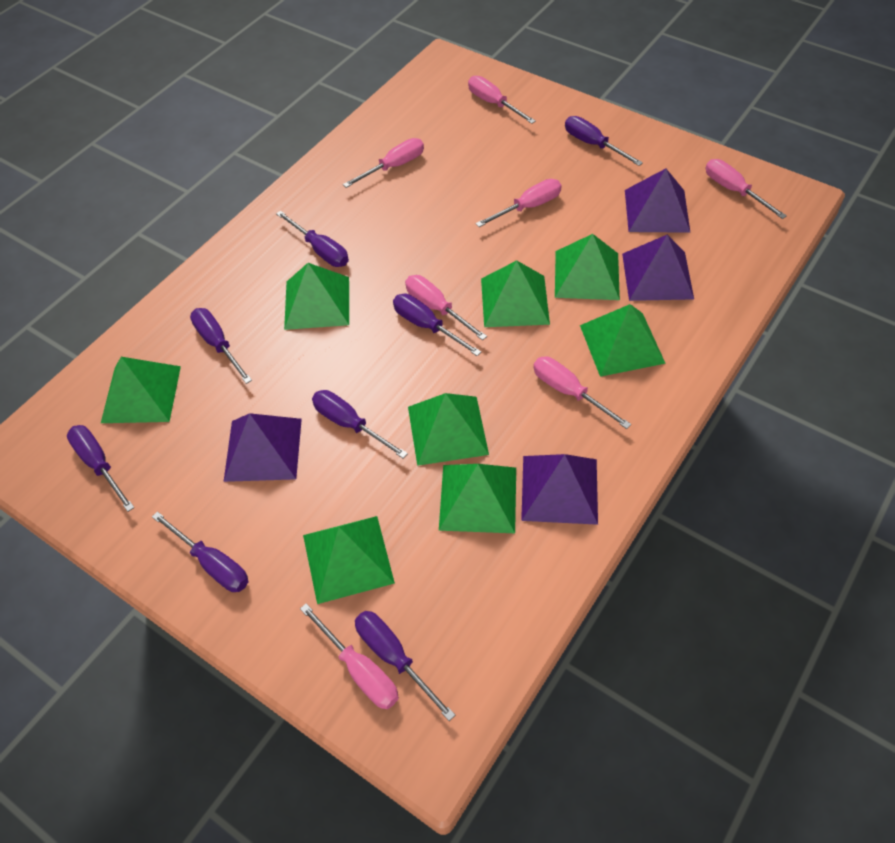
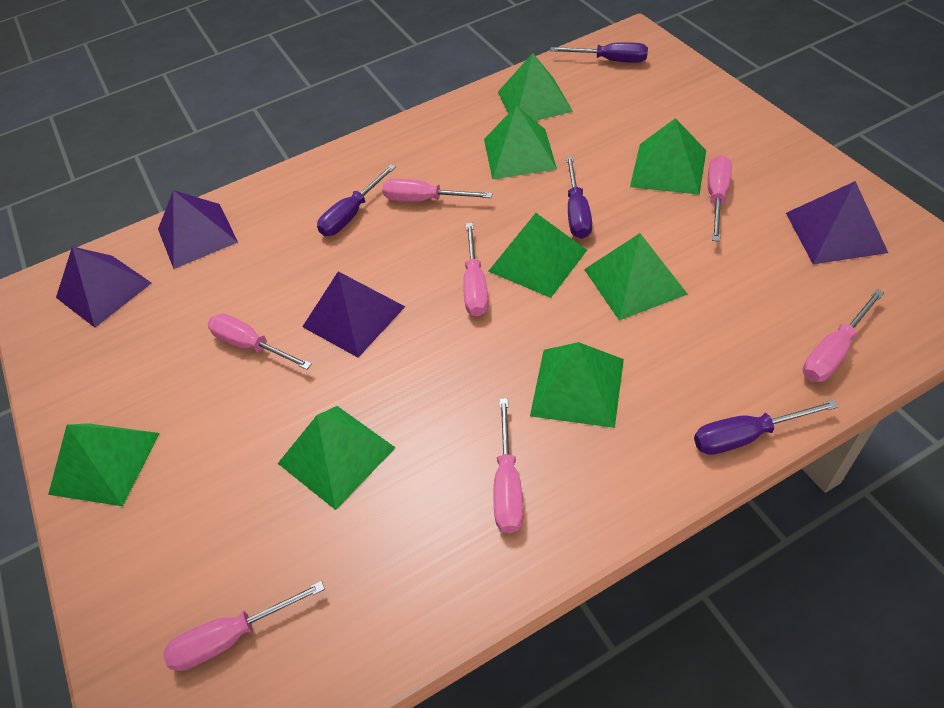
purple screwdriver: [67,425,135,512] [152,511,249,592] [190,308,252,384] [276,210,349,267] [312,390,408,459] [355,611,455,721] [393,294,481,356] [565,116,643,166] = 8 -> [317,164,396,236] [550,42,648,63] [566,156,592,239] [694,400,839,455] = 4

